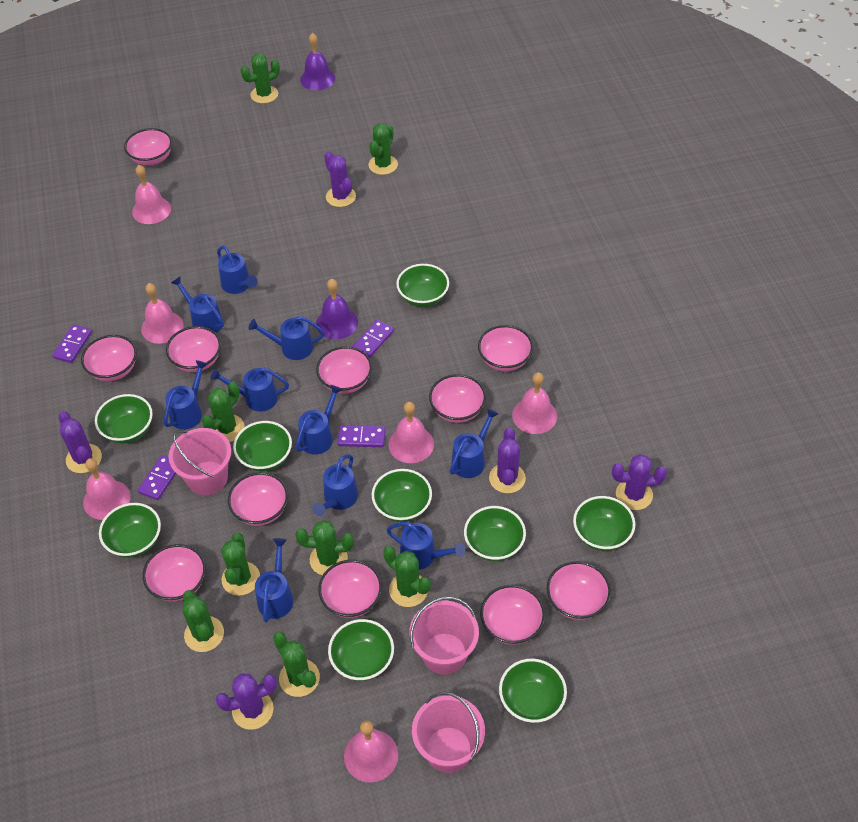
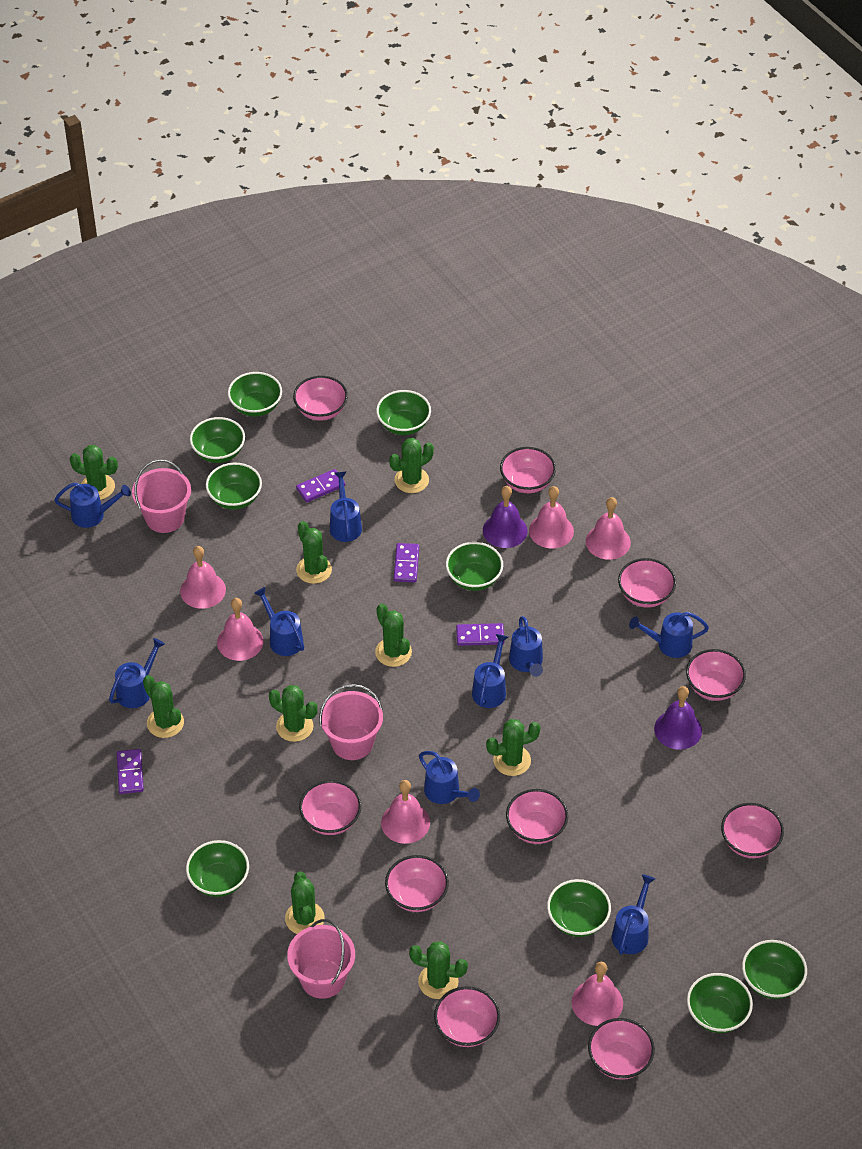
blue watering can: [164,360,208,430] [171,276,224,333] [210,368,289,412] [217,246,258,294] [248,316,324,360] [255,538,294,622] [296,385,343,455] [312,454,358,516] [386,522,465,570] [450,408,499,478] = 10 -> [54,483,131,528] [109,638,165,708] [254,587,304,656] [330,471,362,542] [419,751,480,804] [472,634,508,708] [509,616,543,677] [612,874,655,955] [629,612,709,658] = 9
green cactus: [183,590,224,652] [202,382,244,442] [221,533,260,596] [241,53,280,103] [273,632,320,697] [296,520,354,575] [368,123,398,175] [383,546,431,607] = 8 -> [70,445,118,500] [143,675,184,738] [269,685,318,742] [285,871,325,934] [296,521,332,584] [375,603,412,667] [389,438,434,493] [409,941,468,999] [486,719,540,776] = 9
pink bowl: [81,335,137,381] [124,128,172,166] [143,544,206,602] [166,326,221,372] [228,472,288,526] [316,346,372,394] [318,560,382,618] [429,374,486,423] [478,325,533,371] [480,585,545,645] [547,561,611,620] = 11 -> [293,376,348,421] [299,780,361,835] [385,855,449,912] [434,986,500,1047] [500,447,556,493] [506,789,568,844] [588,1018,655,1080] [618,558,676,608] [686,649,746,701] [721,803,784,858] = 10
purple cactus: [58,411,102,473] [216,673,277,730] [324,151,356,207] [489,428,526,493] [612,454,667,510] = 5 -> none = 0

